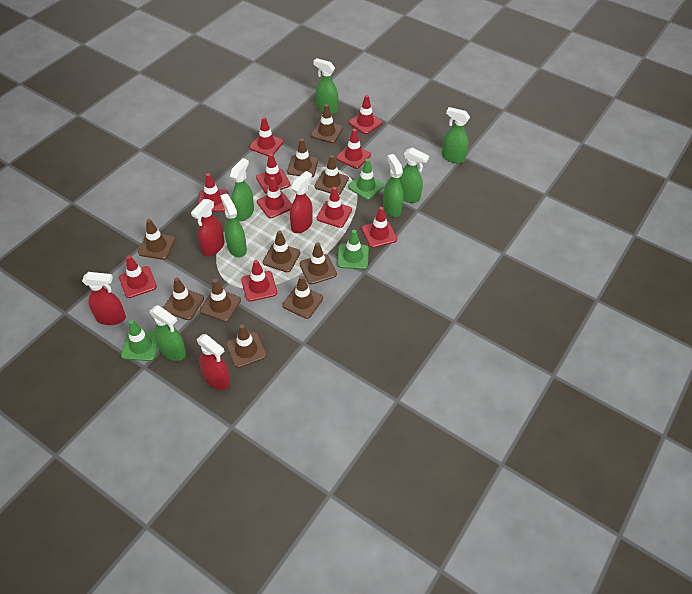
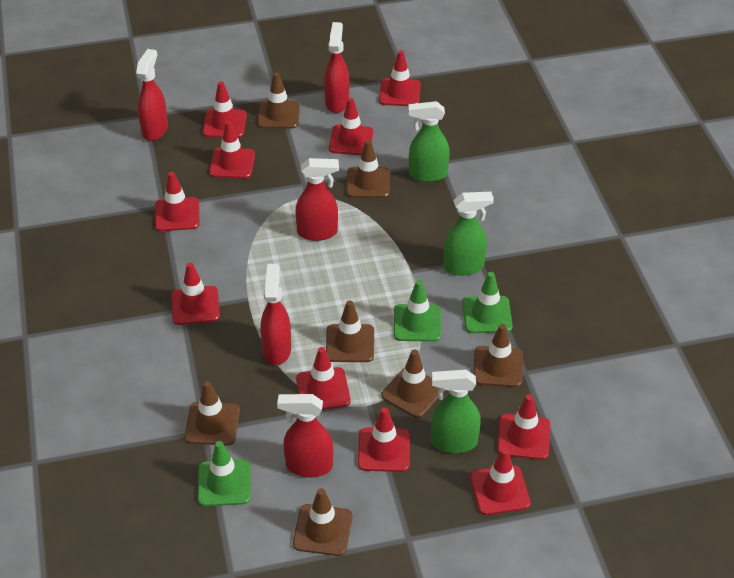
brown traffic cone: [138,219,175,260] [163,277,204,320] [200,279,241,322] [226,324,267,368] [263,230,300,272] [283,275,323,319] [287,139,318,177] [300,242,337,284] [311,104,343,143] [315,155,349,195] = 10 -> [185,381,240,445] [258,72,300,129] [293,488,352,556] [326,300,374,362] [347,140,390,198] [382,349,444,418] [473,324,523,387] = 7
green spray bottle: [150,305,186,361] [220,193,247,257] [230,158,254,221] [313,58,338,114] [383,154,404,217] [399,148,429,203] [442,107,470,163] = 7 -> [408,101,450,182] [431,369,481,453] [444,192,494,276] = 3
red spray bottle: [82,272,126,325] [191,199,225,256] [197,334,230,390] [290,171,313,233] = 4 -> [136,49,168,141] [261,264,291,365] [277,394,333,477] [295,158,339,241] [324,22,349,113] = 5

